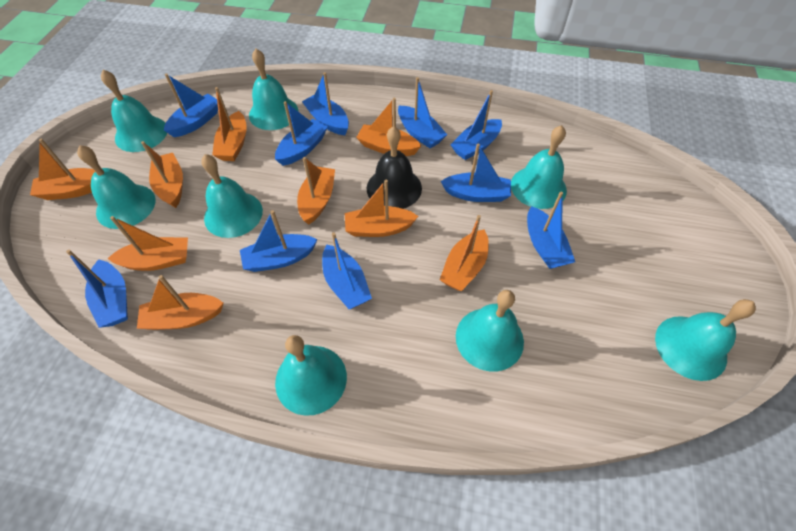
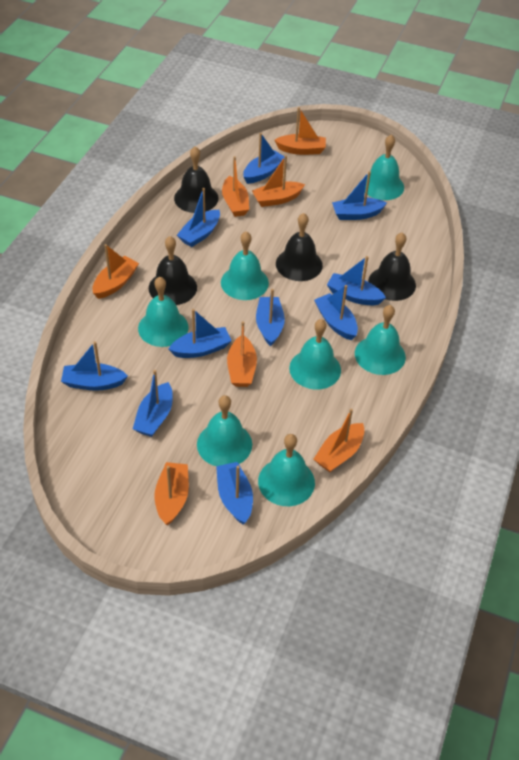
black bell: [367,126,422,209] = 1 -> [149,236,197,305] [174,146,219,213] [276,213,323,281] [368,232,416,301] = 4
orange boat: [30,139,95,200] [107,216,188,271] [137,275,224,330] [141,141,183,208] [212,87,247,161] [297,157,335,225] [345,180,418,237] [356,97,421,156] [440,215,489,291] = 9 -> [92,244,139,299] [154,462,189,526] [222,156,249,217] [227,321,257,387] [252,155,305,207] [274,107,326,155] [314,408,365,472] = 7
turquoise bell: [77,145,155,229] [101,70,167,152] [201,154,263,238] [249,49,299,130] [275,335,347,416] [456,290,524,372] [511,125,567,209] [655,299,756,381] = 8 -> [138,277,189,347] [197,395,252,466] [221,231,269,300] [258,434,315,506] [289,319,341,390] [355,305,406,375] [365,135,404,200] = 7

